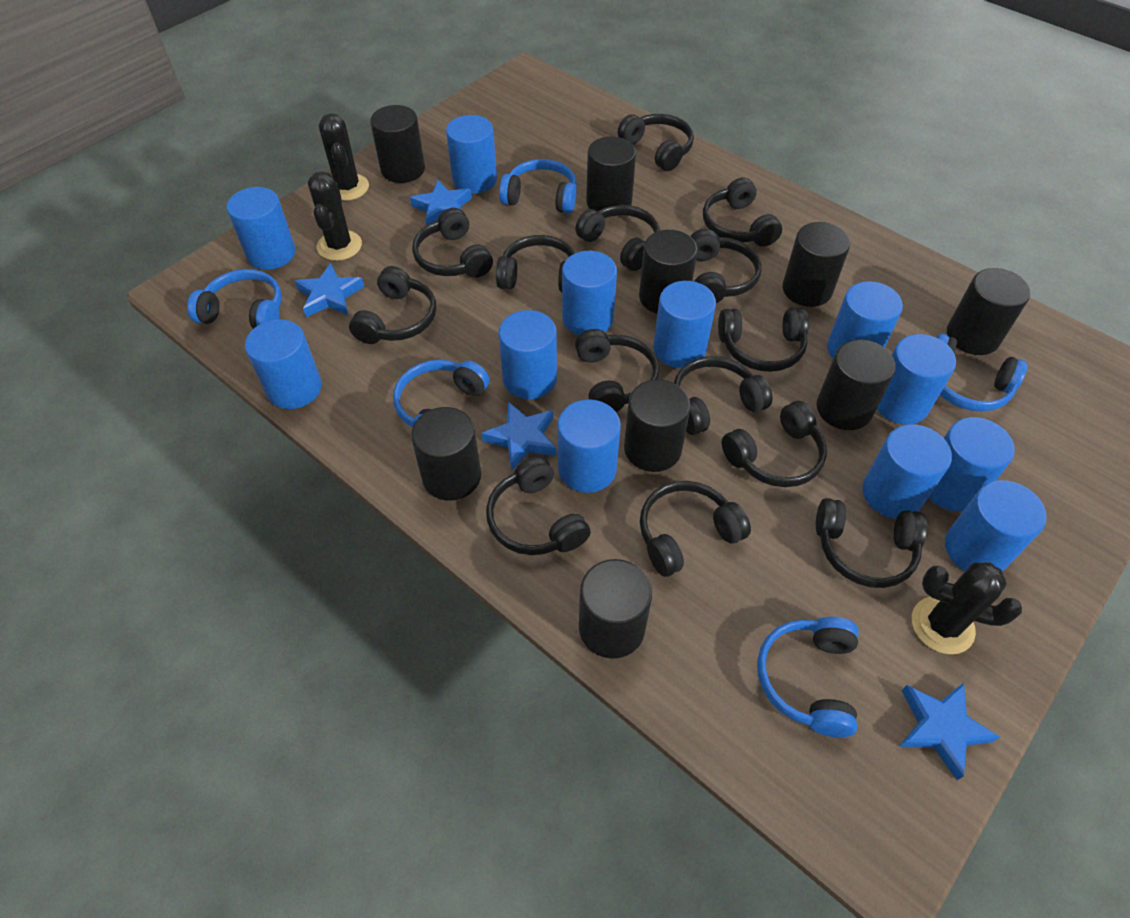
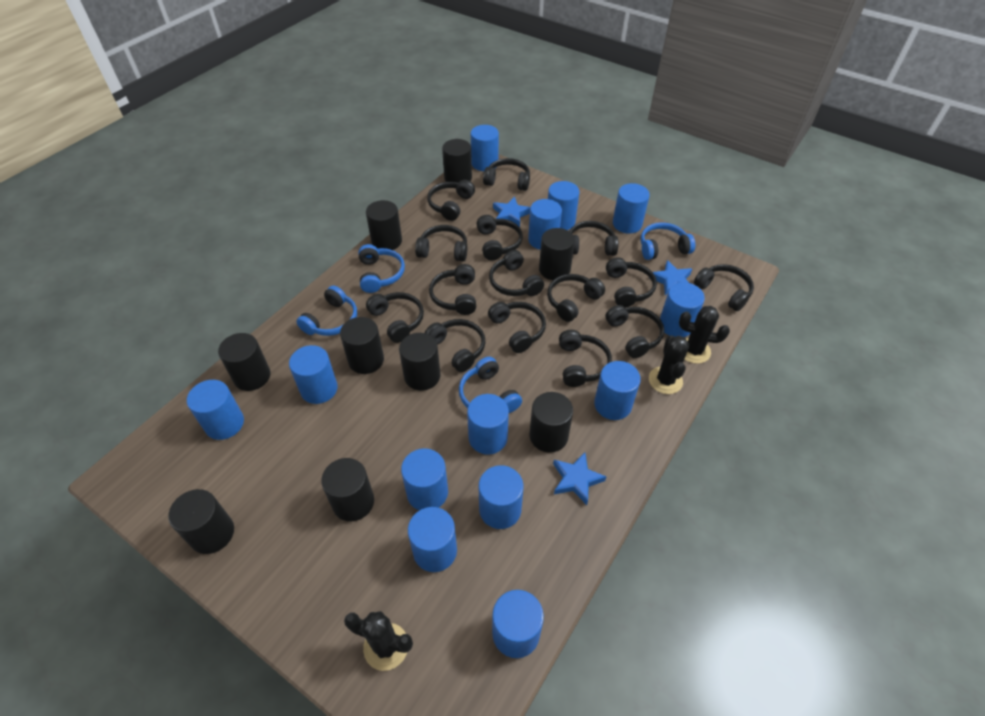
black headphones: [349,266,436,344] [412,208,493,278] [486,456,591,555] [496,235,575,292] [575,205,660,271] [575,329,659,412] [618,114,694,171] [640,481,751,577] [674,356,773,435] [690,229,761,303] [703,177,782,247] [718,307,809,372] [721,401,827,487] [816,498,927,588] = 14 -> [366,292,424,343] [415,225,467,262] [425,319,485,372] [427,180,475,221] [429,264,476,315] [476,215,523,260] [483,158,530,191] [488,302,546,353] [489,250,544,296] [547,274,605,322] [559,330,612,387] [569,221,618,256] [606,257,657,307] [606,305,664,358] [694,264,754,311] = 15
blue cylinder: [227,187,296,270] [245,319,322,409] [446,115,497,193] [498,310,557,399] [558,399,621,493] [562,251,617,335] [653,281,716,368] [827,281,903,358] [862,424,952,519] [877,334,956,425] [928,417,1015,511] [945,480,1047,572] = 12 -> [187,380,244,440] [289,345,338,404] [401,448,448,510] [408,507,457,572] [467,394,509,455] [471,125,499,171] [478,465,523,529] [492,590,544,658] [528,199,562,250] [548,181,580,230] [594,361,641,420] [613,183,650,234] [660,282,705,337] = 13
blue headphones: [187,269,282,329] [393,360,490,428] [499,159,577,214] [757,617,859,737] [936,334,1028,412] = 5 -> [297,285,357,336] [358,244,405,293] [459,357,522,413] [641,222,695,260] = 4
blue star: [295,263,364,317] [410,180,472,225] [481,402,556,471] [899,683,1000,780] = 4 -> [493,197,530,227] [553,452,607,505] [653,260,692,295] = 3

